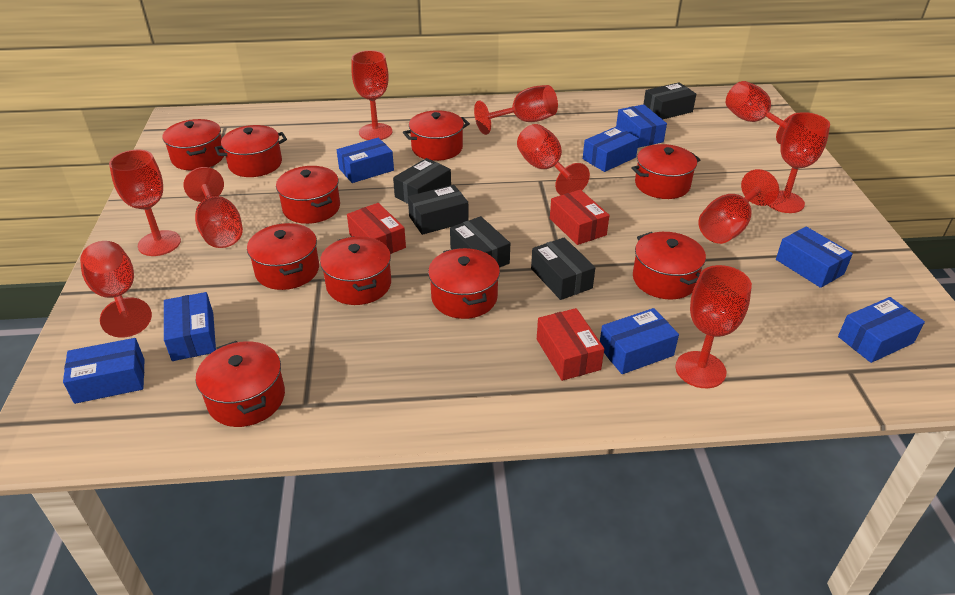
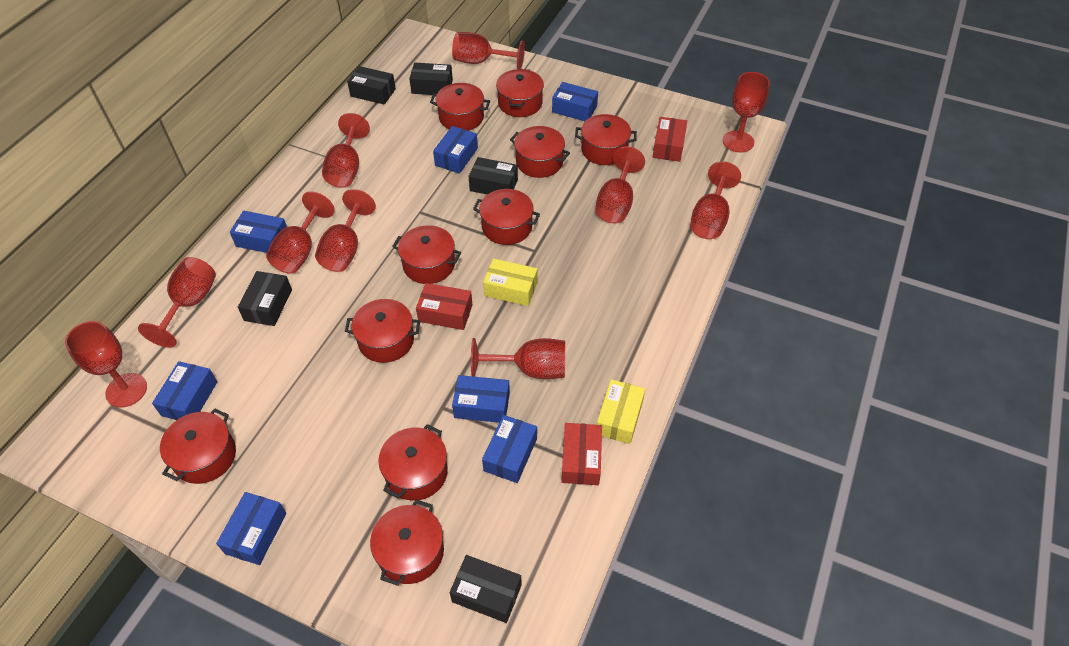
blue box: [63,338,145,404] [164,292,216,361] [337,138,394,183] [583,126,639,172] [600,308,679,374] [616,104,667,148] [776,227,853,288] [838,297,925,363] = 8 -> [152,361,217,420] [216,492,286,565] [230,211,287,253] [433,126,478,173] [452,375,510,423] [482,415,537,483] [552,82,598,121] = 7
yellow box: none = 0 -> [483,259,537,306] [597,379,645,444] = 2

